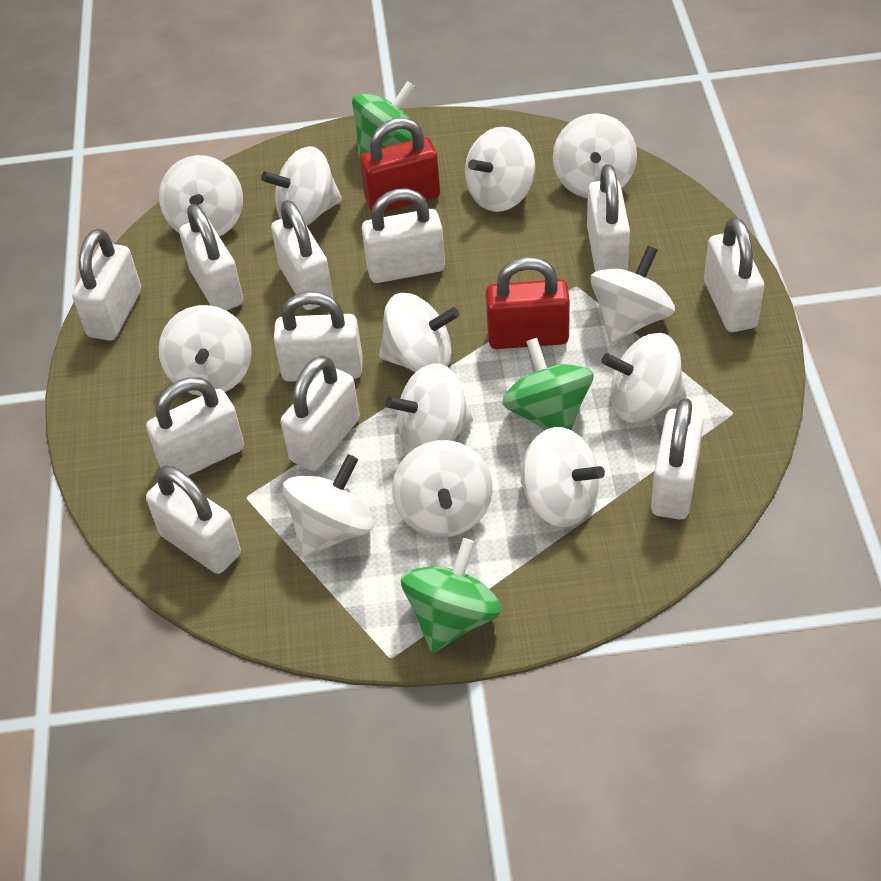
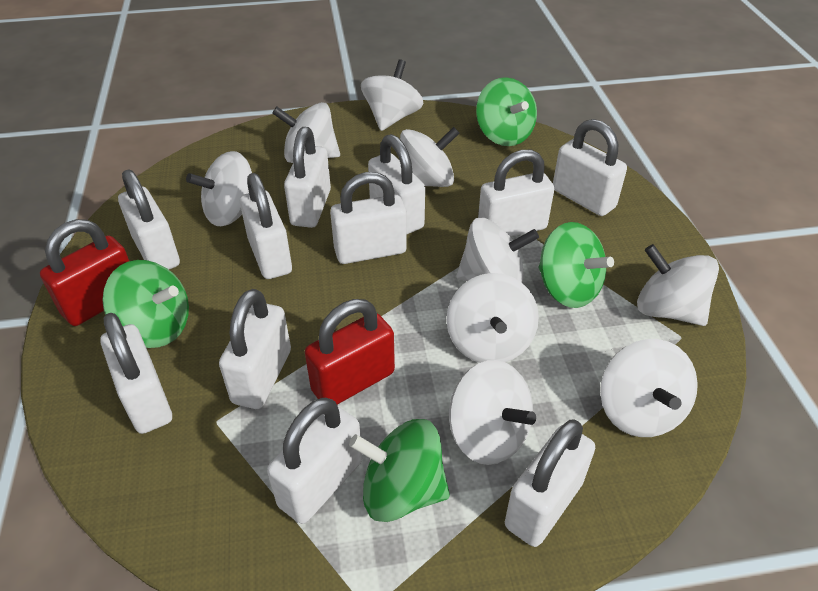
green spinning top: [352,81,415,159] [401,538,502,653] [502,338,594,430] = 3 -> [102,260,189,348] [349,419,450,522] [476,77,537,146] [539,222,614,308] = 4
white spinning top: [159,155,243,236] [159,305,252,396] [261,146,342,226] [282,454,374,557] [379,293,459,372] [385,363,473,452] [392,440,492,538] [465,127,535,212] [520,427,605,527] [553,113,637,198] [590,246,675,343] [601,333,687,422] = 12 -> [186,151,252,226] [272,102,340,163] [361,59,424,131] [399,127,459,187] [447,273,539,363] [449,360,536,465] [456,218,539,283] [600,339,698,437] [637,244,719,326] = 9

